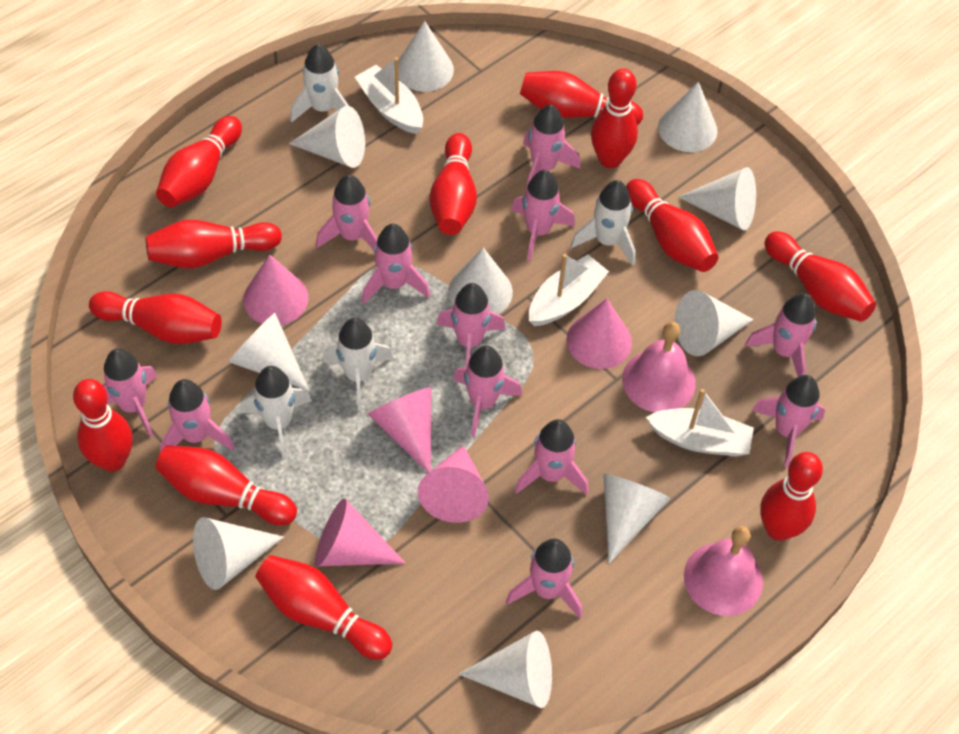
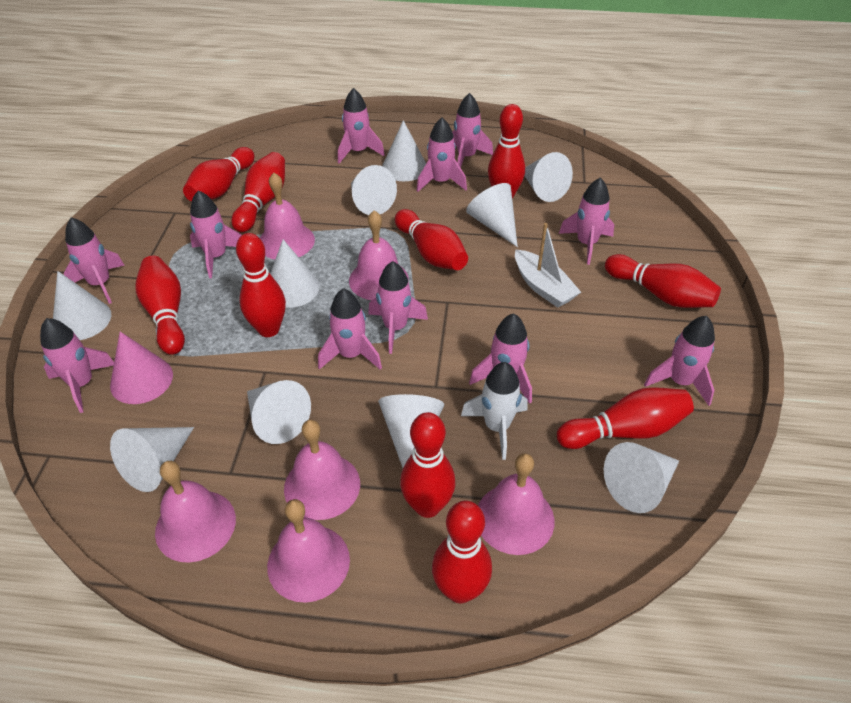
pink bell: [622,322,696,412] [684,526,763,616] = 2 -> [155,461,236,563] [260,173,315,259] [267,499,350,603] [284,420,360,520] [349,210,409,300] [478,453,555,555] = 6
pink cone: [243,254,309,325] [315,498,406,566] [368,387,431,473] [418,445,489,523] [566,298,632,369] = 5 -> [110,332,173,404] = 1
pink rocket: [103,348,158,437] [160,379,234,453] [316,175,378,250] [362,224,430,304] [436,283,506,367] [453,346,522,437] [506,539,582,618] [511,170,575,261] [515,419,589,495] [523,105,581,190] [745,293,816,377] [752,375,825,467] = 12 -> [40,318,114,413] [64,217,125,304] [190,190,242,278] [318,288,382,370] [338,88,385,164] [368,261,428,354] [417,117,467,192] [452,93,493,168] [469,313,532,404] [559,177,614,265] [644,316,715,406] = 11
red bowling pin: [73,379,133,472] [89,291,222,344] [146,220,282,268] [155,445,297,525] [156,116,242,207] [255,555,392,660] [429,133,477,235] [520,71,643,125] [591,69,638,168] [626,179,718,272] [760,452,823,541] [765,231,876,322] = 12 -> [136,256,185,355] [183,147,254,202] [231,152,285,232] [236,233,286,337] [395,209,468,270] [400,412,455,518] [432,500,492,603] [488,104,525,199] [557,387,694,449] [605,254,721,308] = 10
white boat: [355,57,423,134] [529,254,609,326] [646,389,754,457] = 3 -> [515,223,581,308] = 1
white rocket: [240,366,312,459] [290,44,349,123] [322,318,393,411] [571,180,636,266] = 4 -> [461,362,528,460] = 1

